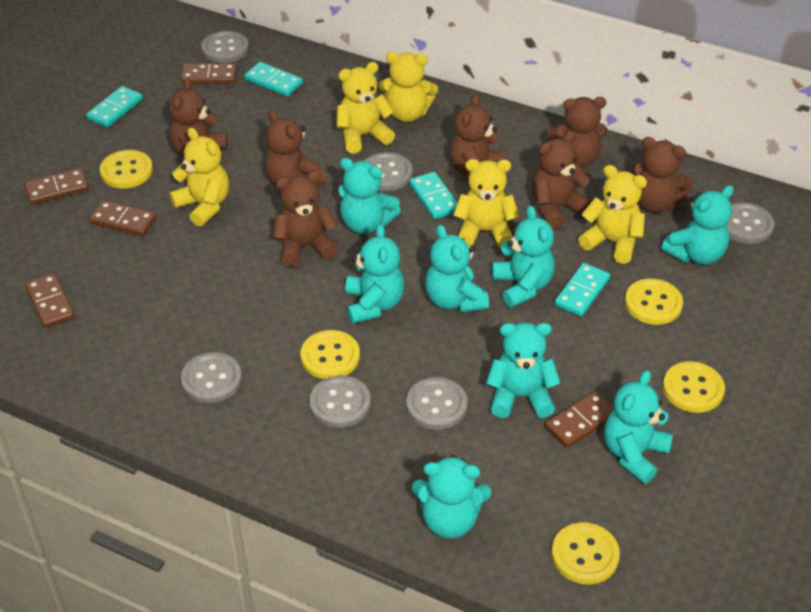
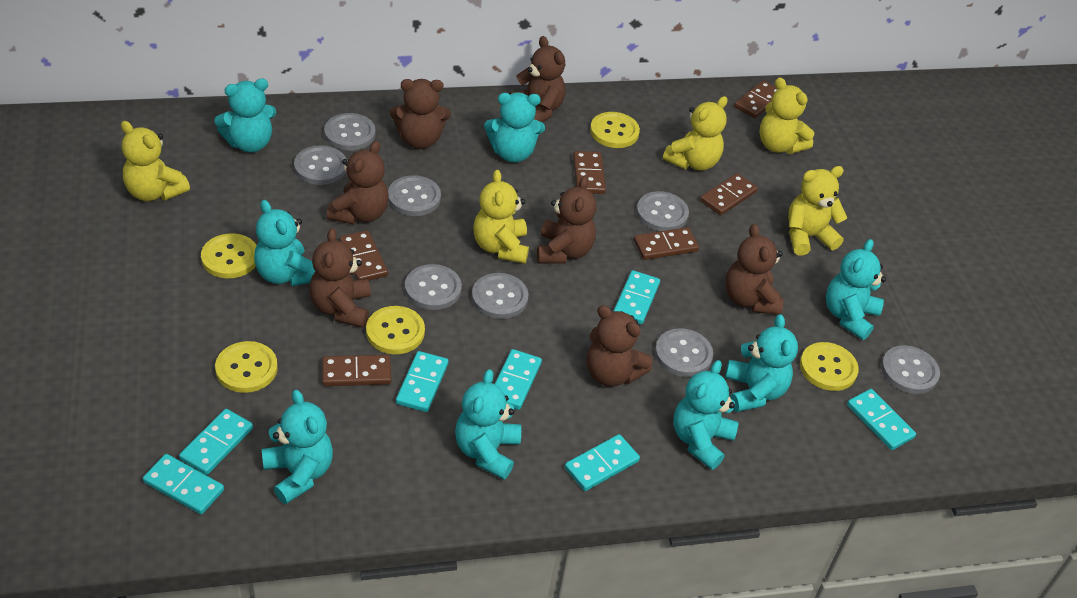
brown domino: [24,168,89,204] [25,273,74,328] [89,200,156,236] [181,63,237,84] [545,391,614,448] = 5 -> [322,355,391,386] [340,230,388,281] [573,151,606,194] [634,227,699,260] [700,173,758,215] [734,80,778,118] = 6
grey button: [181,352,242,403] [201,31,249,63] [309,376,371,428] [365,152,413,191] [406,377,468,430] [726,202,775,244] = 6 -> [294,145,346,185] [324,113,375,151] [388,175,441,216] [405,264,462,310] [472,273,528,319] [636,191,689,231] [655,328,713,377] [881,345,940,394] = 8
turquoise domino: [86,86,143,127] [245,62,303,97] [409,172,457,219] [554,263,610,316] = 4 -> [143,454,224,514] [179,409,253,475] [396,351,448,412] [495,349,542,410] [565,434,640,491] [614,270,660,324] [847,389,916,450] = 7

